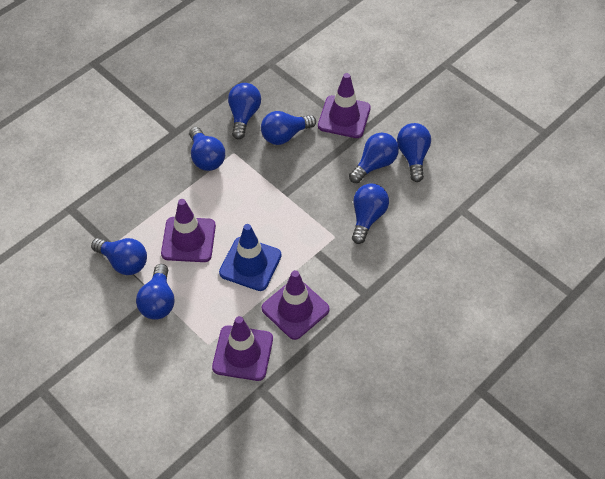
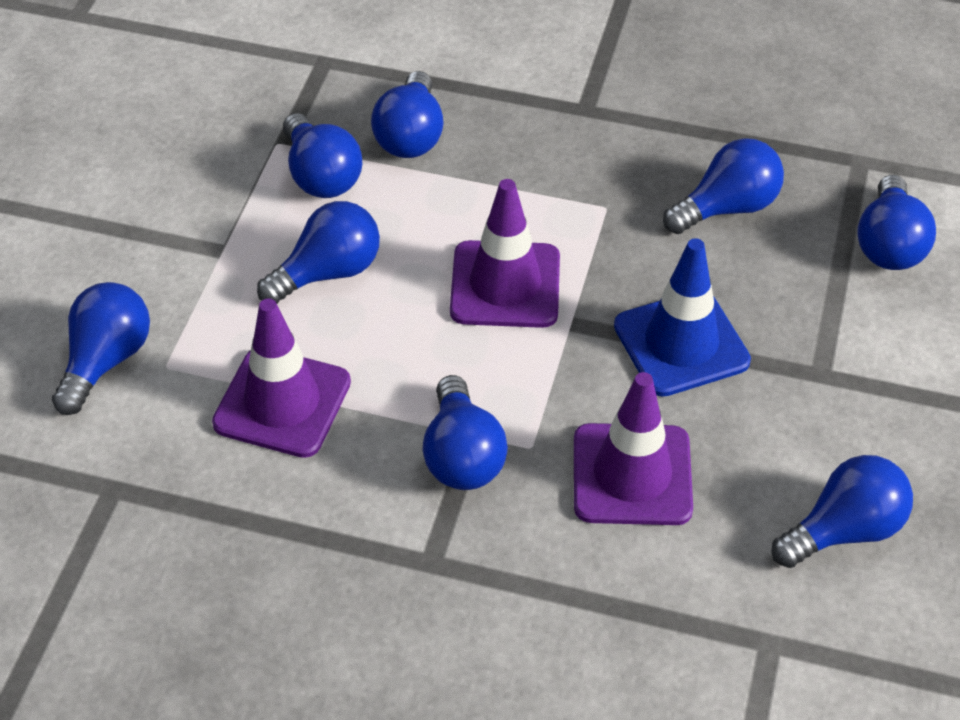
purple traffic cone: [161,199,216,262] [212,316,273,381] [262,270,330,340] [318,73,371,138] = 4 -> [212,298,351,458] [450,179,560,328] [574,372,693,525] = 3

